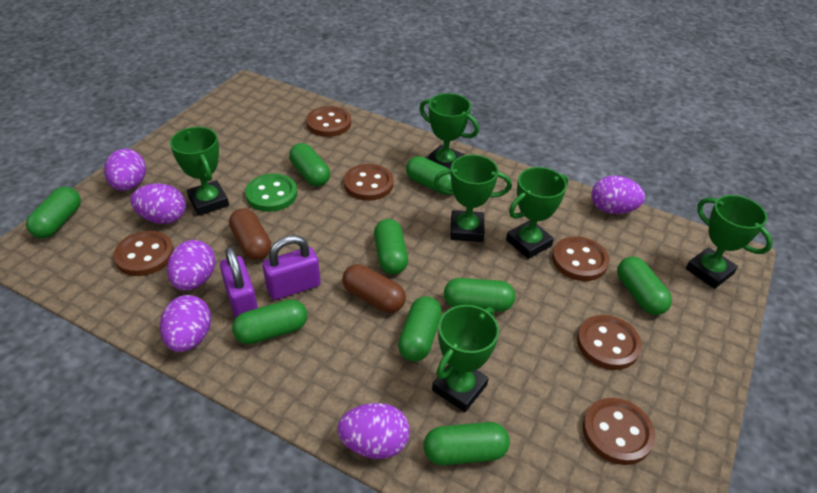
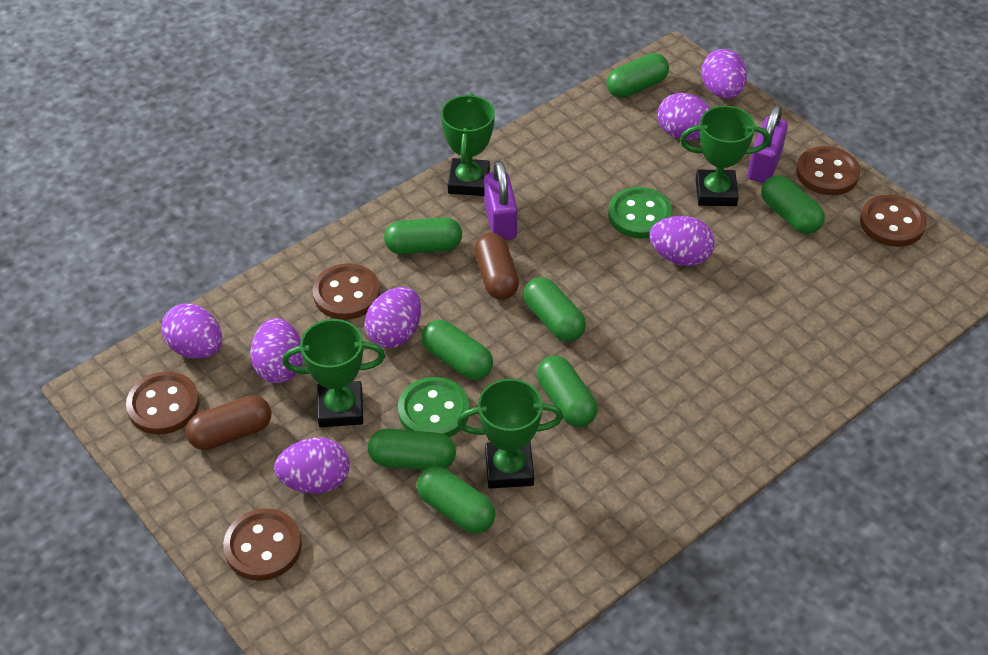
brown button: [113,231,174,276] [306,106,351,137] [344,164,393,201] [552,236,609,281] [577,315,642,370] [583,398,655,465] = 6 -> [126,371,200,435] [223,508,302,581] [313,263,380,320] [796,146,860,195] [860,195,927,247] = 5
green button: [245,174,297,212] = 1 -> [398,377,470,437] [608,187,673,239] = 2
green capsule: [26,187,81,238] [232,299,307,344] [289,143,330,187] [374,219,408,274] [398,296,442,362] [406,156,452,195] [424,422,510,465] [444,278,515,312] [617,257,672,315] = 9 -> [368,428,456,470] [384,217,462,254] [417,466,496,534] [422,320,493,380] [523,277,586,342] [537,356,597,427] [606,53,669,98] [761,175,825,234] = 8
green trophy: [170,127,229,216] [419,93,479,169] [432,305,499,412] [434,155,512,242] [506,167,568,259] [686,195,773,289] = 6 -> [282,319,385,427] [441,93,495,196] [457,379,563,488] [680,106,770,206] = 4
purple egg: [104,149,146,191] [130,184,186,224] [160,295,211,352] [167,240,216,290] [337,403,410,459] [592,176,645,214] = 6 -> [161,303,222,359] [250,318,303,383] [274,437,350,494] [365,287,421,348] [649,216,715,266] [658,93,711,140] [701,49,747,99] = 7

